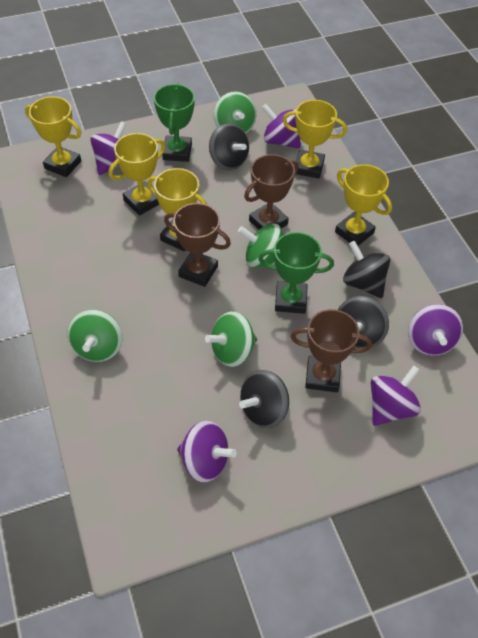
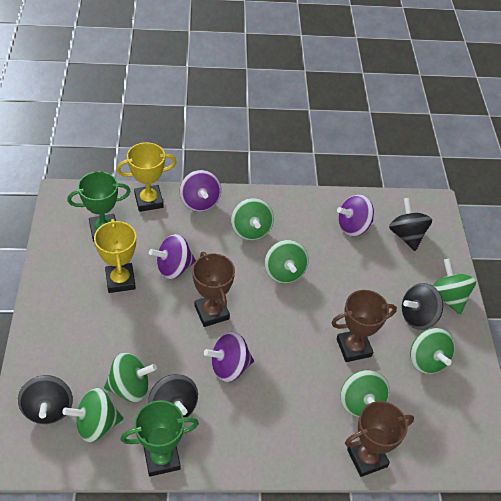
green spinning top: [67,310,122,362] [205,311,257,367] [214,91,256,134] [238,224,283,268] = 4 -> [63,388,123,443] [104,353,157,402] [231,198,274,241] [265,240,309,284] [341,370,390,417] [410,328,455,374] [432,258,476,315] = 7
purple spinning top: [90,121,127,175] [177,420,237,483] [262,104,301,149] [371,365,421,426] [408,304,463,356] = 5 -> [149,234,196,279] [180,170,221,212] [204,332,254,382] [337,194,374,236] = 4
yellow trophy: [25,96,81,177] [109,133,166,216] [147,168,207,252] [283,100,347,179] [335,164,392,246] = 5 -> [94,219,136,293] [116,142,176,212] = 2

